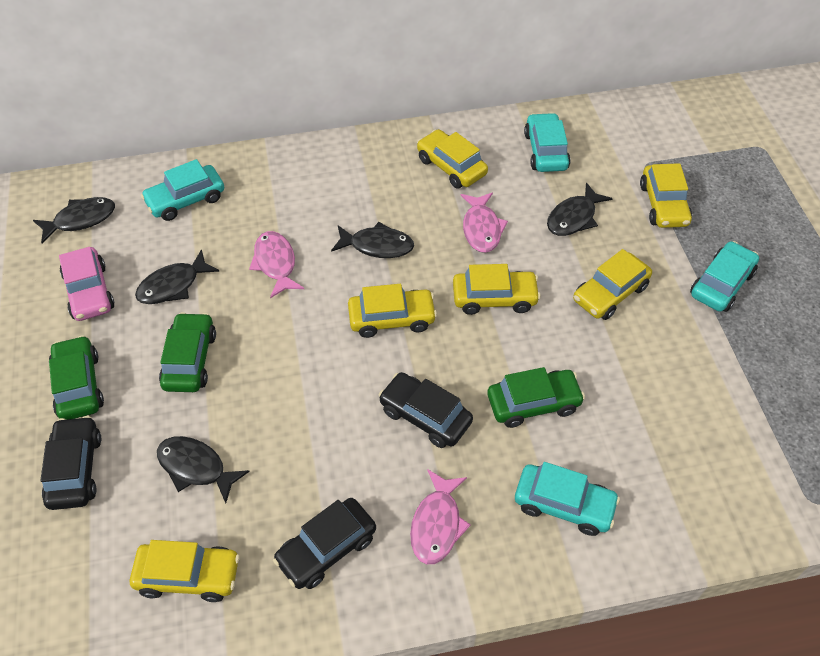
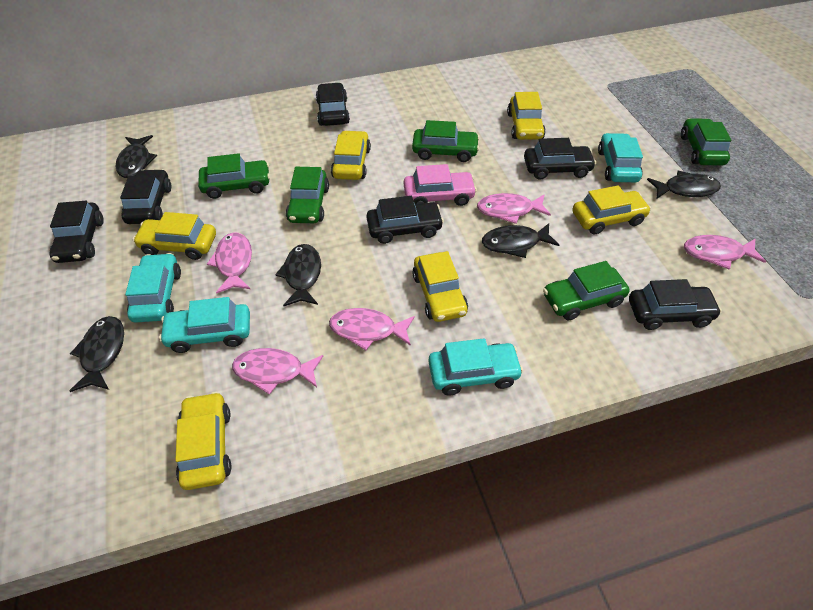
black car: [40,416,101,510] [273,498,376,589] [379,372,473,448] = 3 -> [49,201,104,263] [120,169,171,224] [316,83,350,126] [367,196,444,244] [524,138,596,180] [629,279,722,330] = 6
green car: [49,335,104,420] [159,312,216,392] [487,367,585,428] = 3 -> [198,153,270,199] [286,167,329,223] [412,120,480,162] [543,261,630,321] [681,118,731,165] = 5
pink fish: [249,231,304,298] [410,469,471,564] [461,192,508,253] = 3 -> [207,232,252,294] [232,348,323,395] [329,308,415,350] [477,193,551,224] [684,235,766,270] = 5

